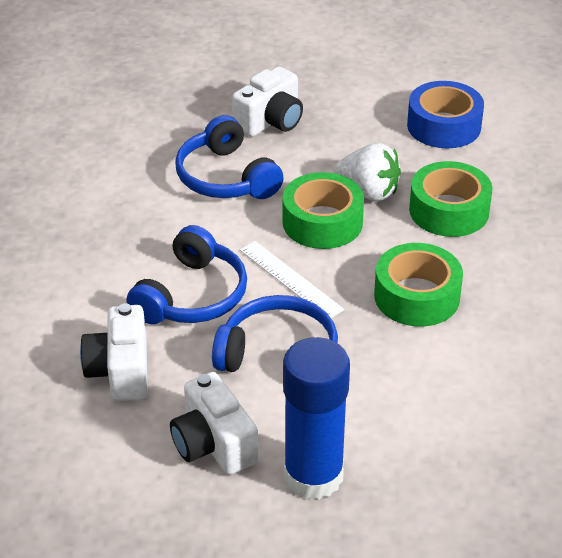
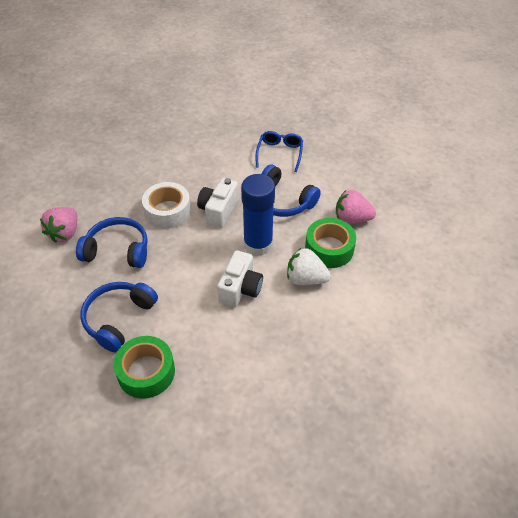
blue glasses: none = 0 -> [255,131,303,172] = 1
blue tape: [407,81,484,148] = 1 -> none = 0
green tape: [282,172,364,249] [374,243,463,327] [409,161,493,237] = 3 -> [113,336,175,398] [305,218,356,268] = 2
pink strawberry: none = 0 -> [40,207,77,243] [336,190,376,224] = 2
white camera: [80,303,148,401] [170,372,258,475] [232,66,303,137] = 3 -> [197,178,238,228] [217,250,263,307] = 2
white ruler: [240,241,344,318] = 1 -> none = 0
white tape: none = 0 -> [142,182,191,229] = 1

